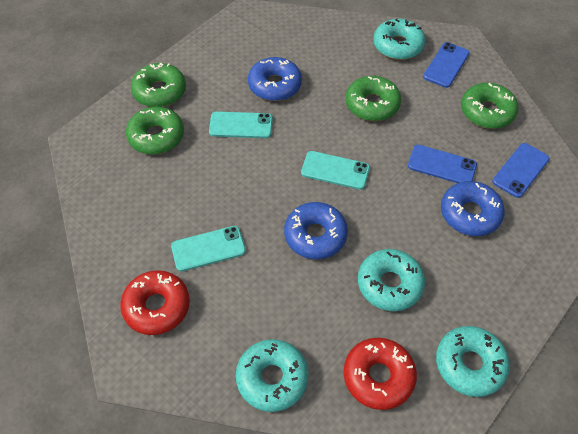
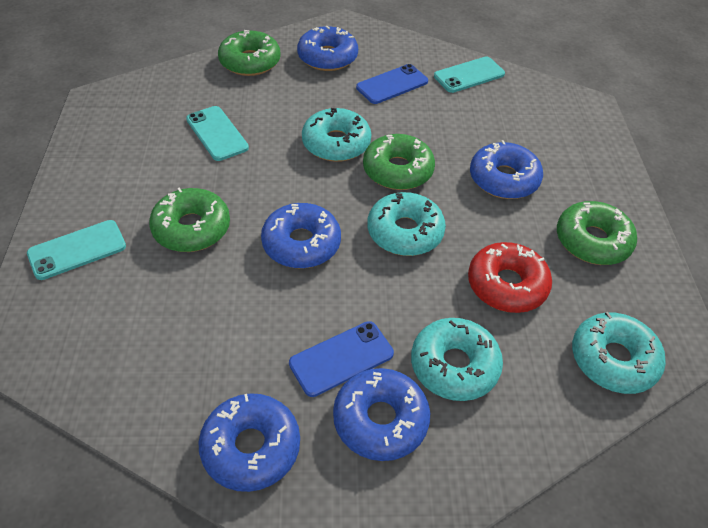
blue donut: [248,57,302,101] [284,202,348,259] [441,181,505,236] = 3 -> [198,393,300,492] [261,203,341,268] [297,26,358,71] [333,368,430,461] [470,140,543,199] = 5
blue phone: [408,145,477,183] [423,42,470,88] [492,143,550,198] = 3 -> [289,321,394,397] [356,64,428,104] = 2
red donut: [120,270,190,335] [344,338,417,410] = 2 -> [468,242,552,313] = 1

